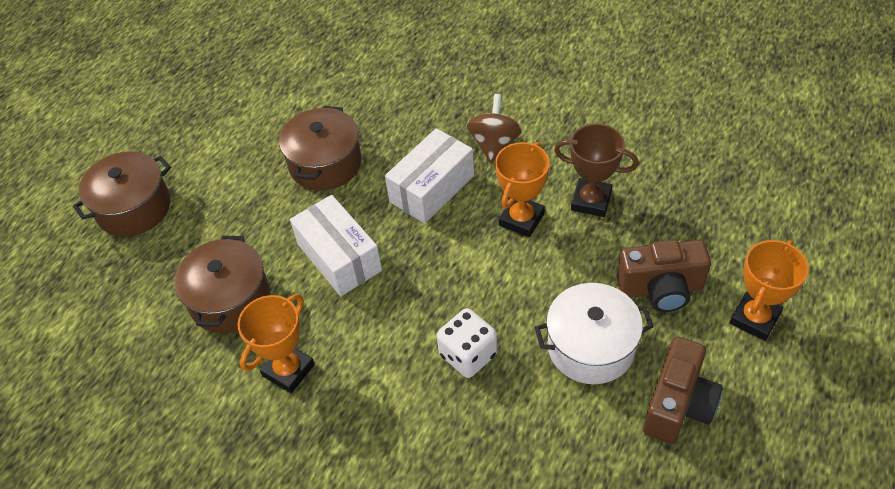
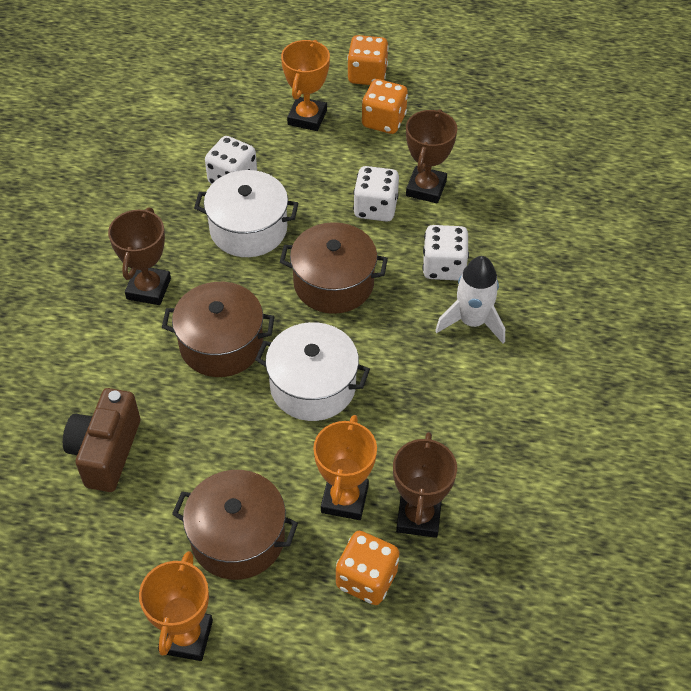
brown camera: [617,240,711,312] [643,337,723,444] = 2 -> [63,388,140,492] = 1
brown spinning top: [467,94,522,164] = 1 -> none = 0
brown trophy: [554,124,639,217] = 1 -> [108,207,171,305] [393,432,457,538] [406,109,457,204] = 3
orange dice: none = 0 -> [336,531,399,605] [347,35,389,85] [362,79,408,134] = 3
white box: [290,195,382,296] [385,128,474,224] = 2 -> none = 0
white dice: [437,308,498,378] = 1 -> [205,136,257,184] [353,166,399,222] [422,225,469,281] = 3
white pot: [535,283,654,384] = 1 -> [194,170,298,257] [255,322,370,421] = 2
white rocket: none = 0 -> [435,256,505,344] = 1

